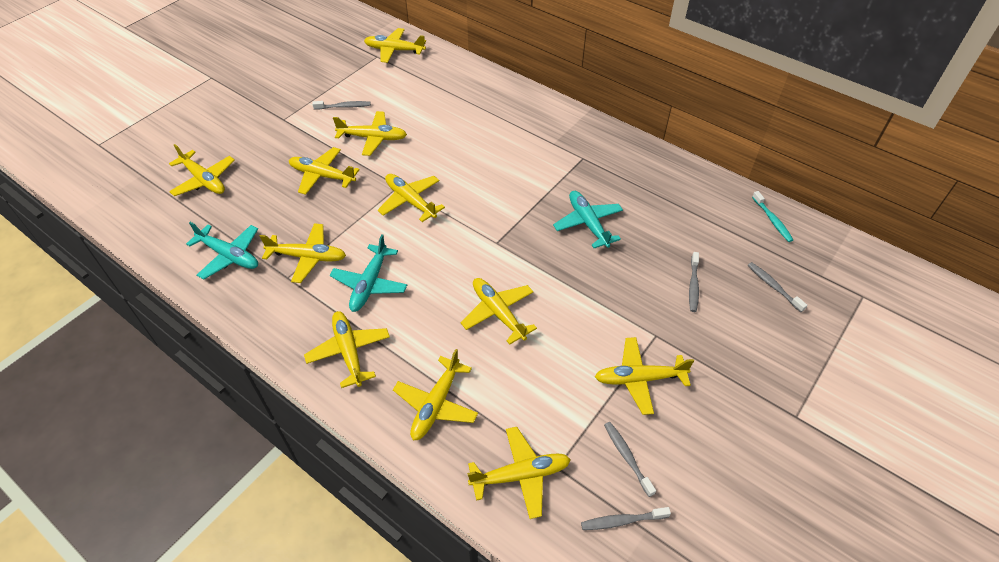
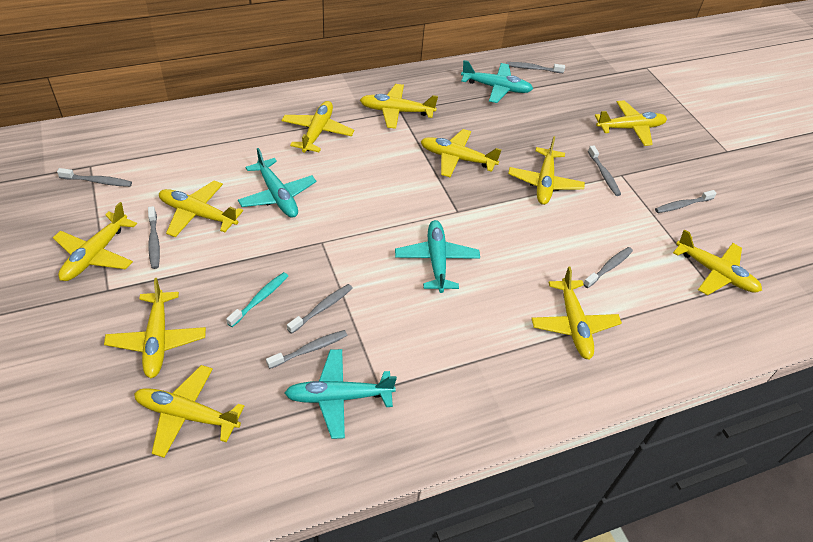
grey toothbrush: [312,101,371,110] [581,507,671,530] [604,422,656,497] [689,252,699,312] [748,262,808,312] = 5 -> [57,168,132,187] [148,206,160,269] [266,330,348,369] [287,284,353,334] [507,62,565,73] [583,247,633,288] [588,145,621,196] [655,190,717,213] = 8
turquoise plane: [186,222,258,279] [330,234,407,312] [553,191,623,248] = 3 -> [238,148,316,218] [285,349,397,439] [395,220,480,293] [461,60,533,103] = 4

